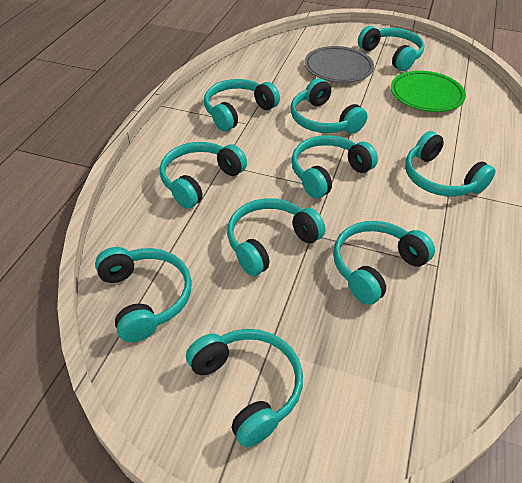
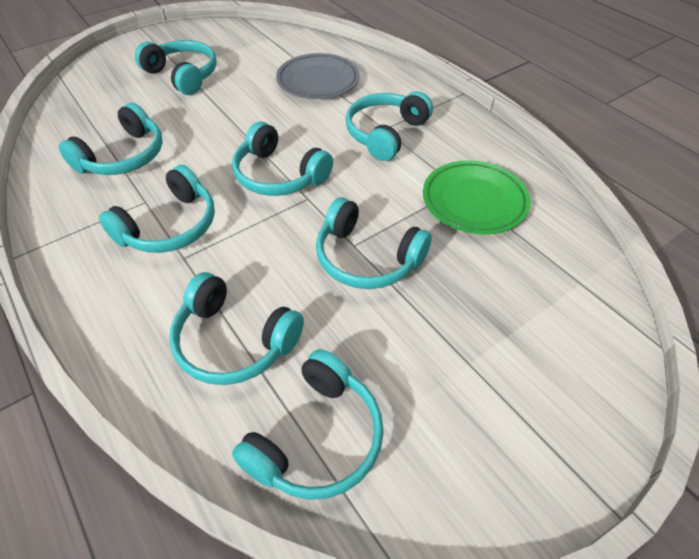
turquoise headphones: [95,247,192,342] [159,142,247,209] [186,329,303,447] [204,79,280,132] [227,198,325,276] [291,78,368,134] [292,135,378,198] [333,221,435,305] [358,26,424,71] [405,131,495,196] = 10 -> [58,103,163,175] [99,165,215,253] [135,40,217,95] [170,272,304,385] [232,122,333,196] [232,349,384,500] [316,197,432,289] [346,91,433,161] = 8

